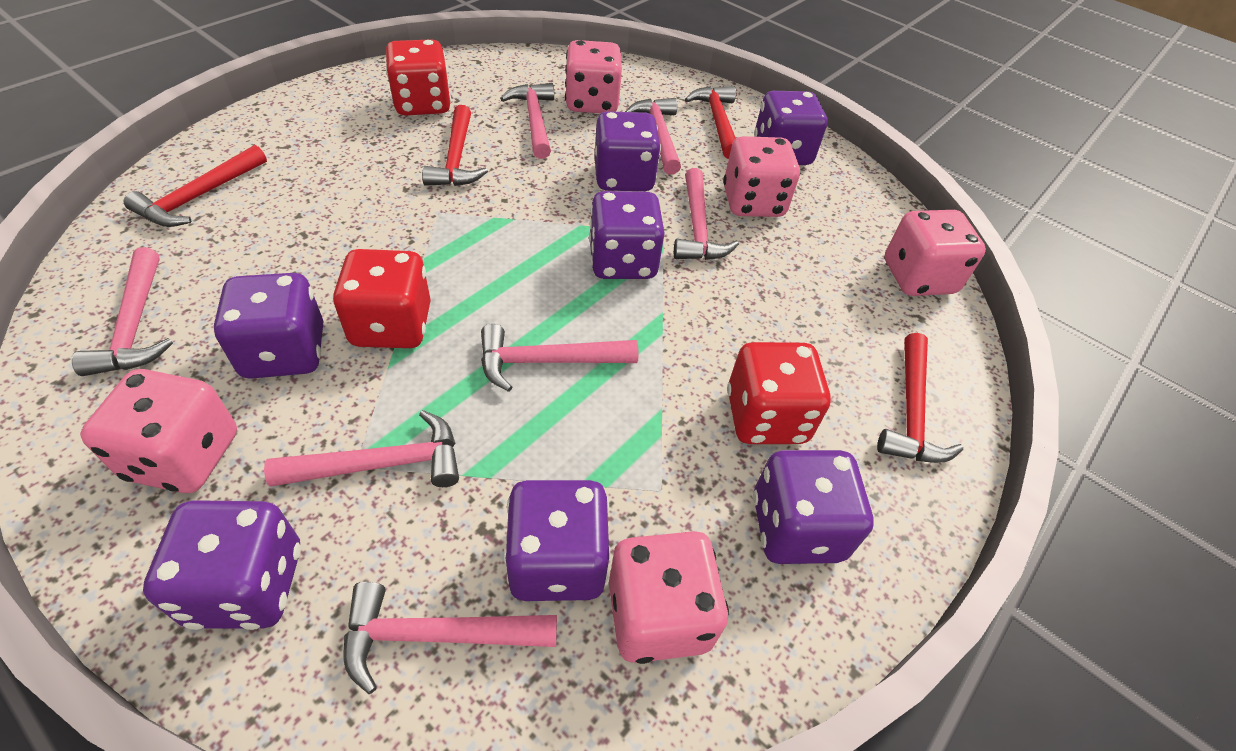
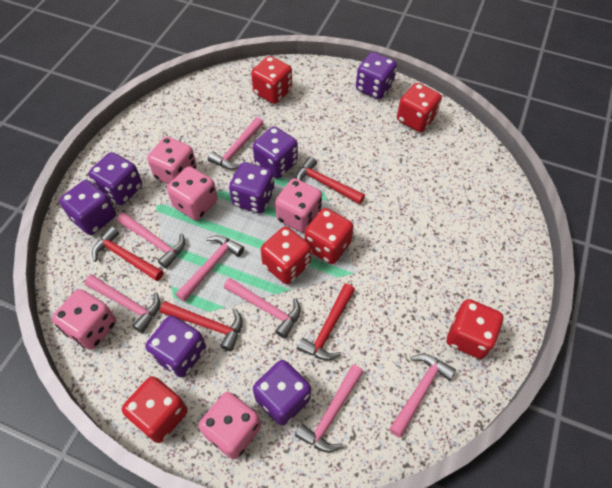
red dice: [333,249,431,348] [386,39,451,116] [727,342,831,444] = 3 -> [122,377,188,443] [251,56,292,104] [261,226,311,284] [305,208,354,264] [397,83,442,132] [447,299,503,359] = 6

